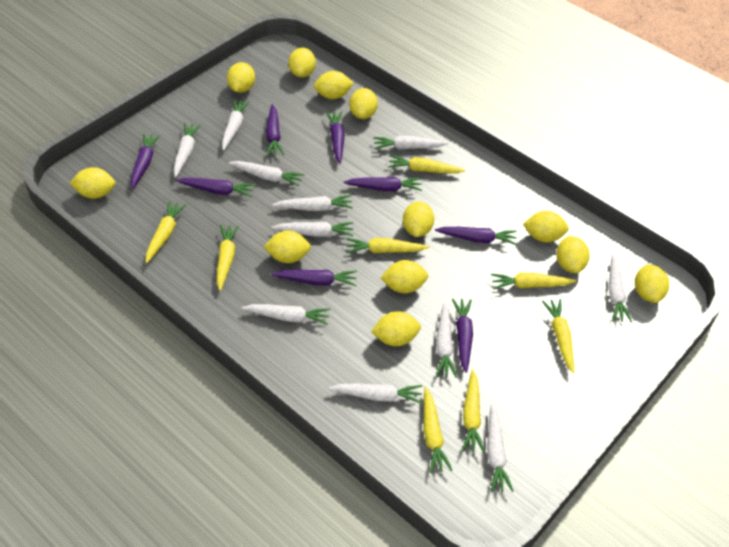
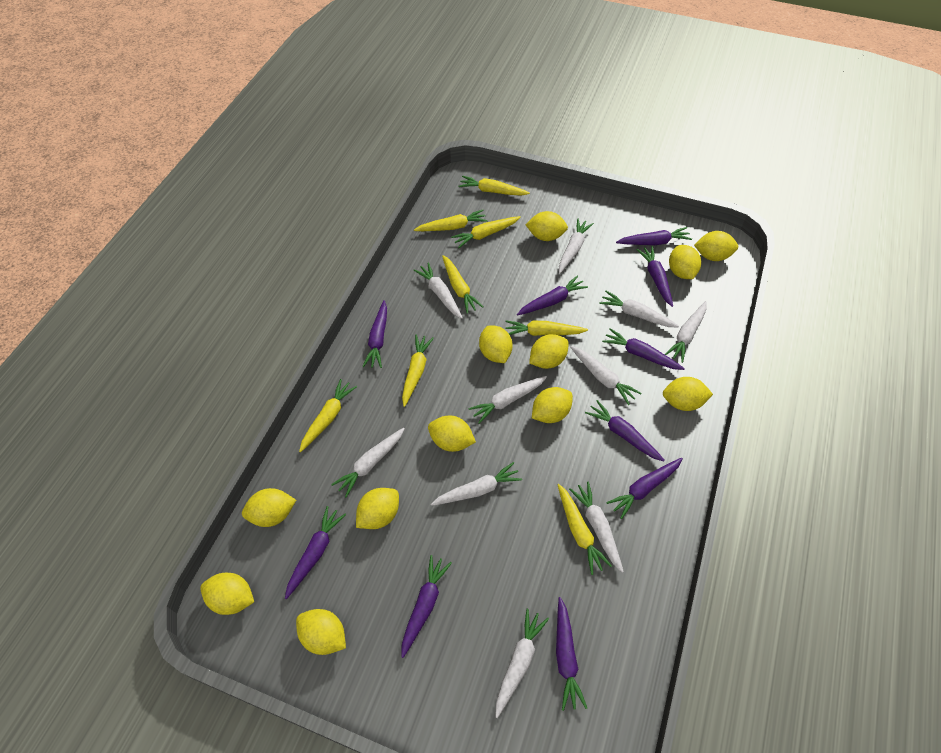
purple carrot: [131,133,161,189] [176,178,255,197] [266,104,284,156] [271,270,357,286] [325,111,345,164] [344,177,422,191] [435,227,517,245] [452,299,473,373] = 8 -> [285,506,346,599] [362,300,387,368] [401,555,452,658] [517,275,588,315] [556,597,587,711] [585,400,665,462] [602,328,685,370] [606,458,683,519] [616,227,692,245] [636,246,673,307] = 10
white carrot: [173,123,201,177] [222,99,250,151] [228,161,305,187] [242,304,330,325] [271,222,353,237] [272,195,353,211] [329,383,422,404] [373,136,449,150] [436,303,457,378] [487,404,514,492] [609,254,632,322] = 11 -> [331,427,405,498] [413,263,463,319] [431,462,522,506] [468,376,547,424] [496,609,549,718] [559,219,594,273] [569,481,624,573] [570,346,641,405] [599,291,679,327] [665,301,707,363] = 10

